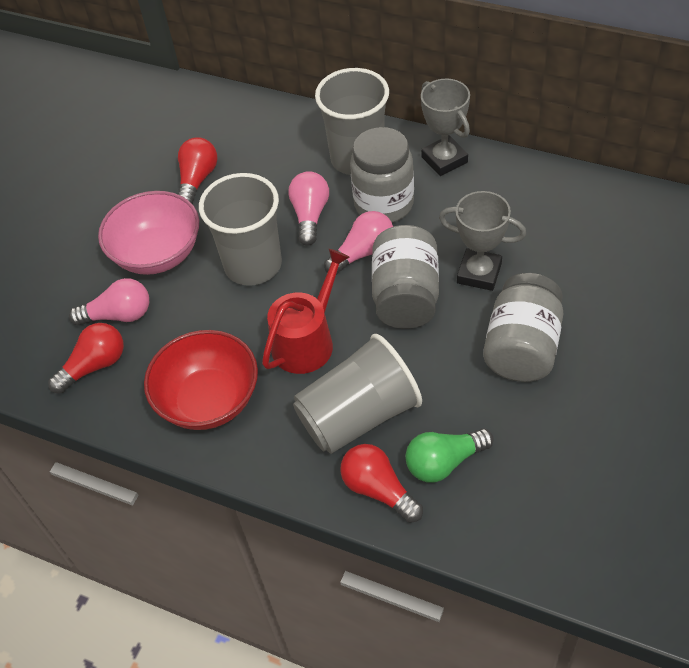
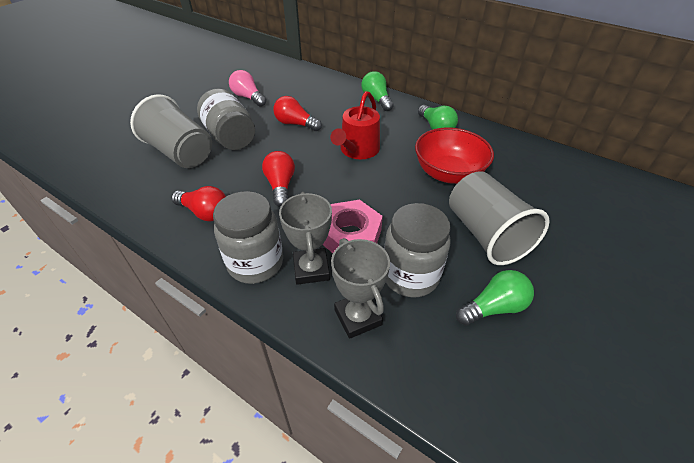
green light bulb: [405,428,494,483] = 1 -> [361,71,394,111] [418,105,458,130] [456,270,534,326] = 3
grey cup: [199,173,282,286] [293,334,422,454] [315,68,389,175] = 3 -> [130,94,212,168] [449,171,550,265] = 2
pink bowl: [98,191,199,275] = 1 -> none = 0
pink light bulb: [69,278,149,325] [288,171,329,246] [324,211,393,275] = 3 -> [229,70,266,107] = 1
pink nut: none = 0 -> [322,200,383,253] = 1

